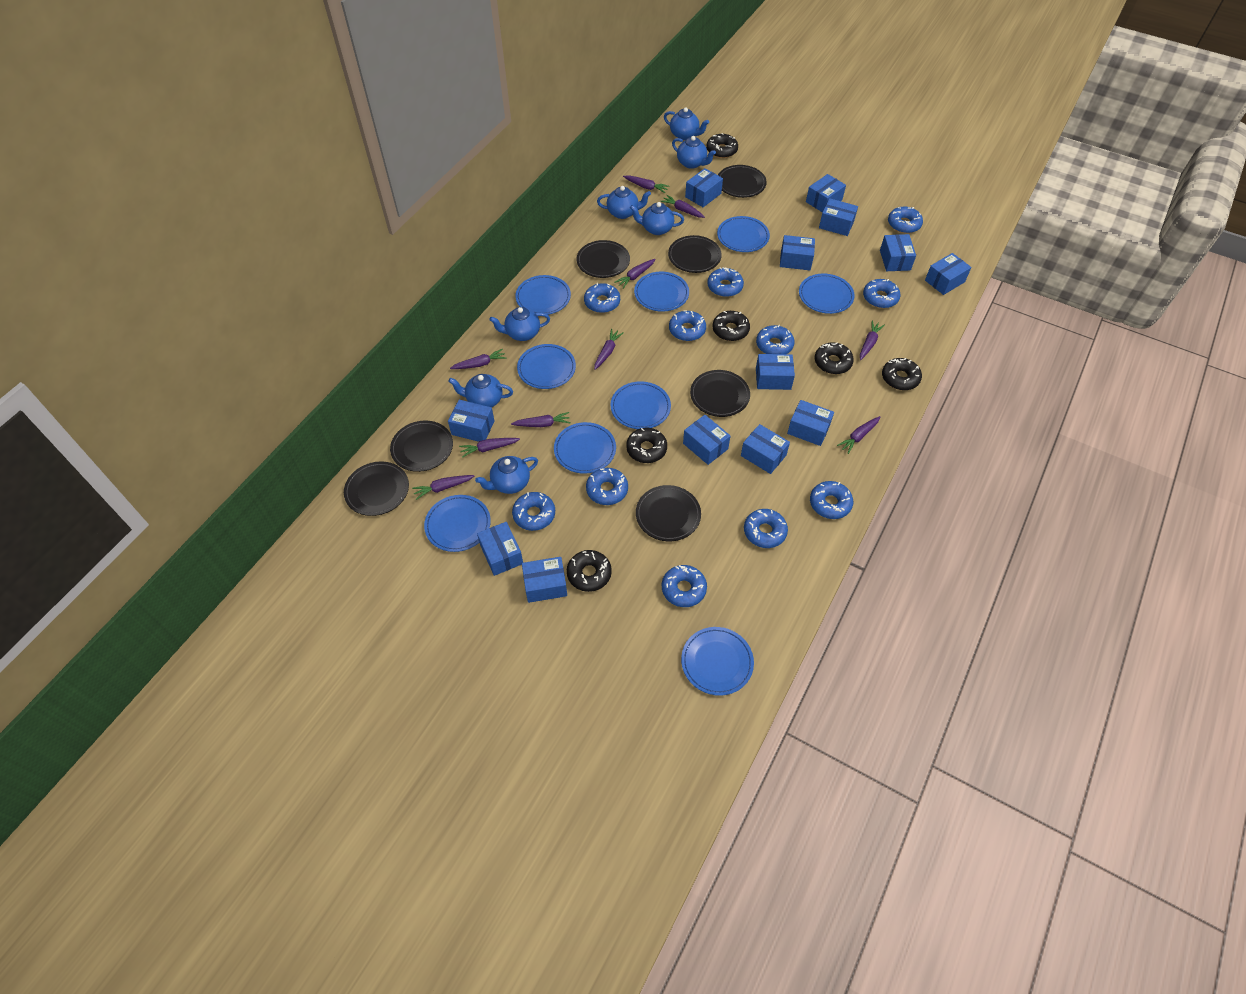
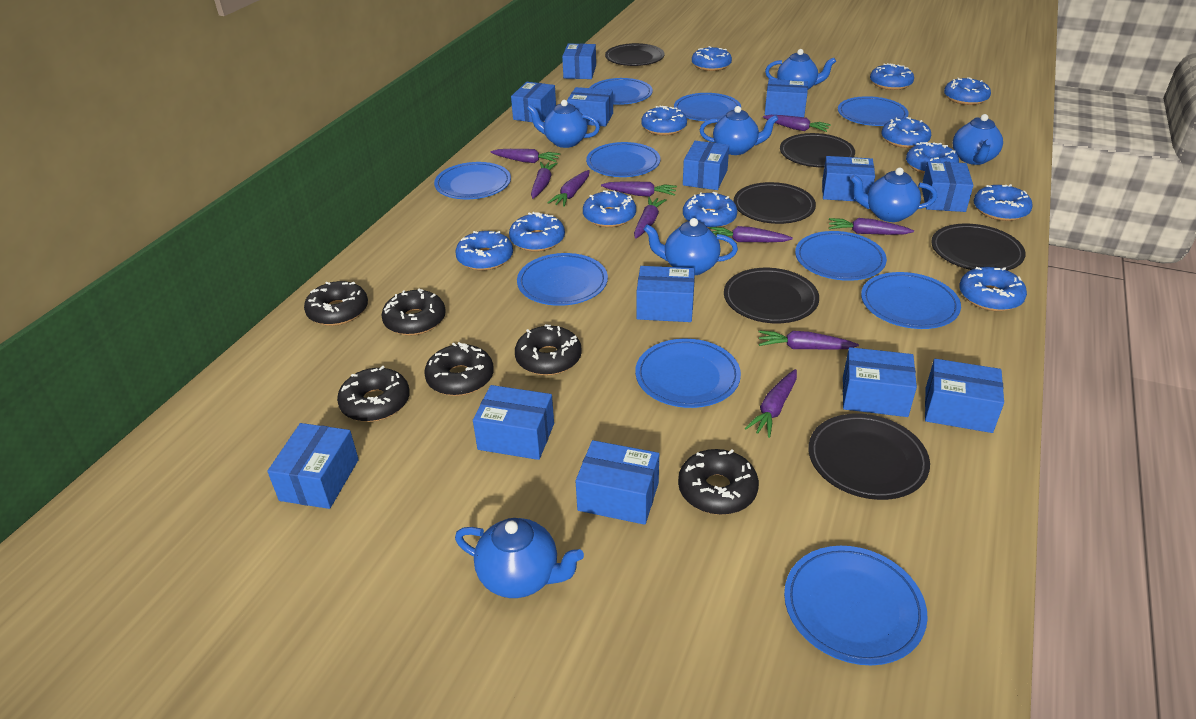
black plate: [344,461,409,516] [390,421,453,472] [577,240,630,278] [636,485,701,541] [668,235,722,273] [690,370,750,417] [718,165,767,198] = 7 -> [605,43,665,66] [724,268,819,323] [734,182,816,224] [780,133,855,167] [808,414,930,500] [931,224,1026,270] = 6
blue donut: [512,492,555,531] [584,283,620,313] [586,468,628,505] [662,565,707,607] [669,310,706,341] [708,267,744,297] [744,509,788,548] [756,325,794,354] [810,481,853,519] [863,279,900,308] [888,207,923,233] = 11 -> [455,231,513,270] [509,212,565,252] [583,190,636,227] [642,106,687,135] [683,192,737,229] [692,46,732,71] [870,63,914,90] [882,117,931,148] [906,142,959,174] [944,77,991,105] [959,267,1027,311] [974,184,1033,221] = 12
blue plate: [424,495,491,552] [515,275,571,315] [517,344,576,389] [554,422,616,474] [610,381,671,429] [634,272,689,312] [681,627,754,696] [717,216,770,252] [799,274,855,314] = 9 -> [434,162,511,200] [517,253,608,306] [586,142,661,177] [590,78,653,105] [635,339,741,408] [674,93,741,121] [784,546,928,665] [795,231,887,281] [838,96,909,126] [861,272,961,329] = 10

